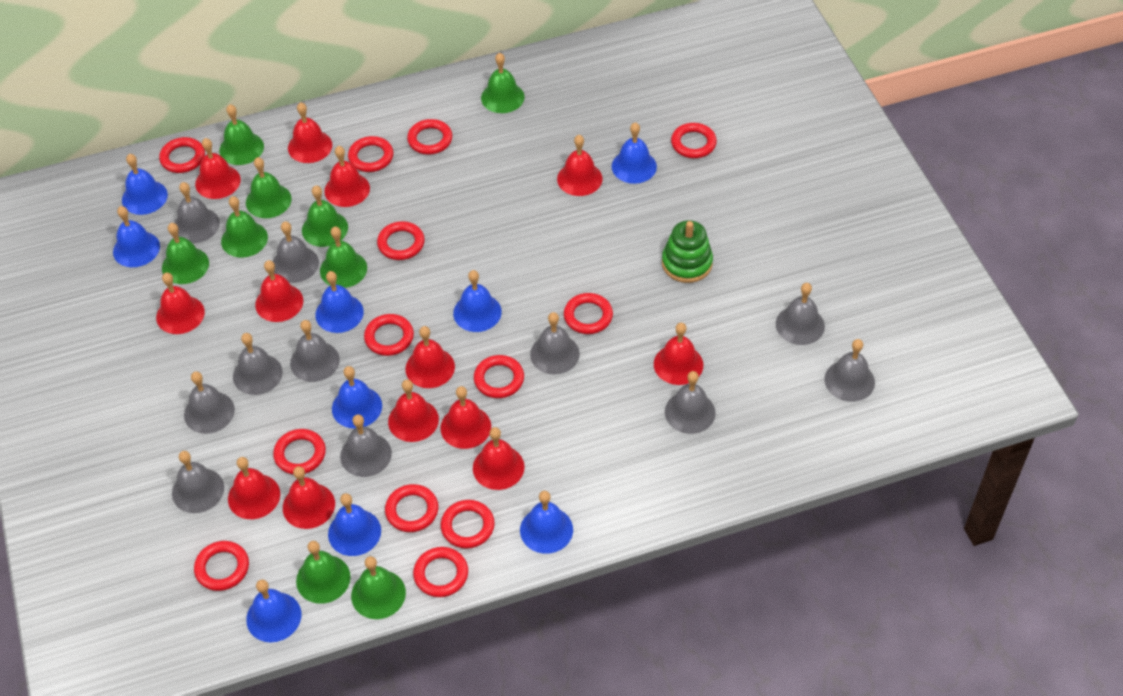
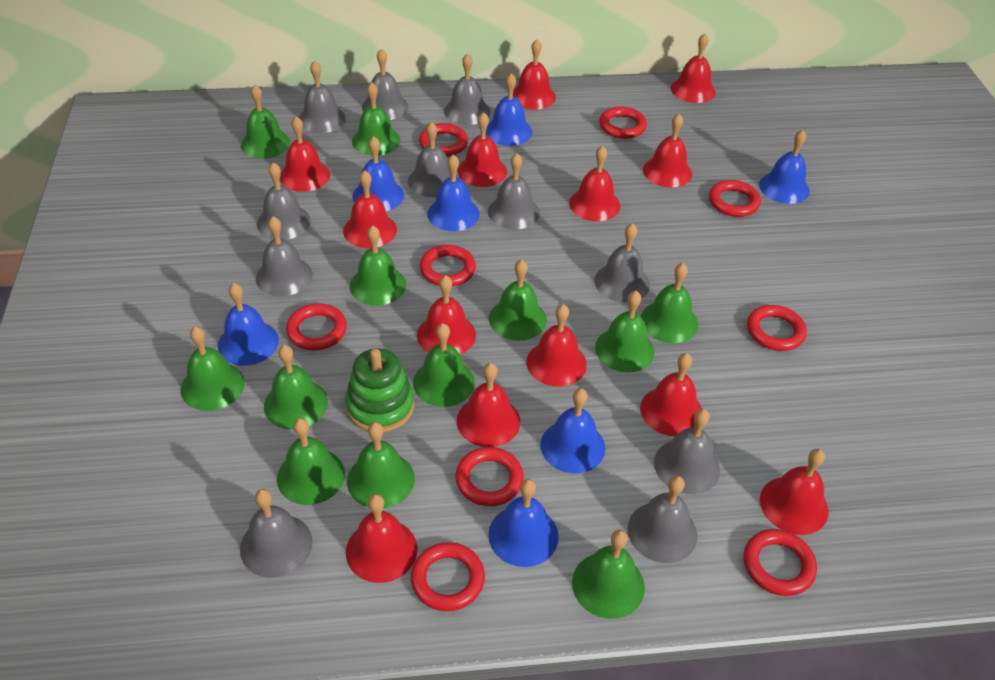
blue bell: [113,206,160,267] [122,154,168,215] [246,579,301,642] [315,271,364,333] [328,493,381,556] [332,366,382,429] [453,270,502,332] [520,491,573,554] [612,122,657,184] = 9 -> [218,283,279,366] [352,136,404,211] [427,155,480,231] [486,73,532,146] [488,479,559,567] [540,388,605,473] [759,130,810,204] = 7
green bell: [162,223,209,284] [219,104,264,165] [221,196,268,258] [246,157,292,218] [296,541,351,604] [302,185,348,247] [320,227,367,288] [351,556,406,619] [481,53,525,113] = 9 -> [181,326,245,411] [241,85,290,159] [264,345,328,430] [277,418,345,505] [347,422,415,508] [349,225,406,306] [352,82,400,156] [413,323,475,407] [489,259,547,340] [572,530,645,619] [595,291,655,372] [641,263,698,343] = 12
red ring: [159,137,205,173] [194,541,249,591] [273,429,326,474] [348,136,393,172] [364,314,414,356] [377,221,425,260] [385,484,438,532] [407,119,452,154] [413,547,468,597] [441,500,495,548] [474,355,524,398] [564,293,613,334] [671,123,717,158] = 13 -> [286,303,347,350] [411,542,485,611] [419,123,468,157] [420,245,476,286] [455,447,524,506] [599,106,647,139] [709,180,761,217] [744,529,817,596] [747,305,807,351] = 9

